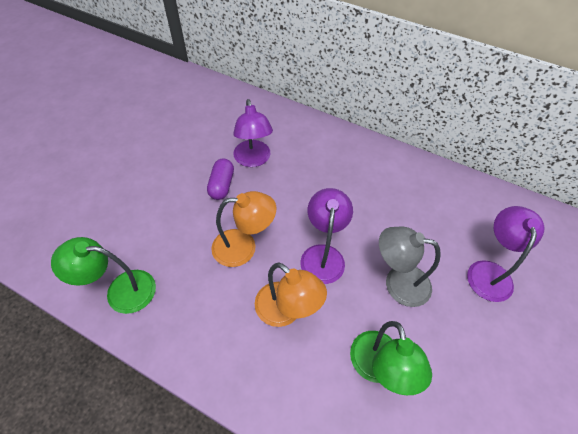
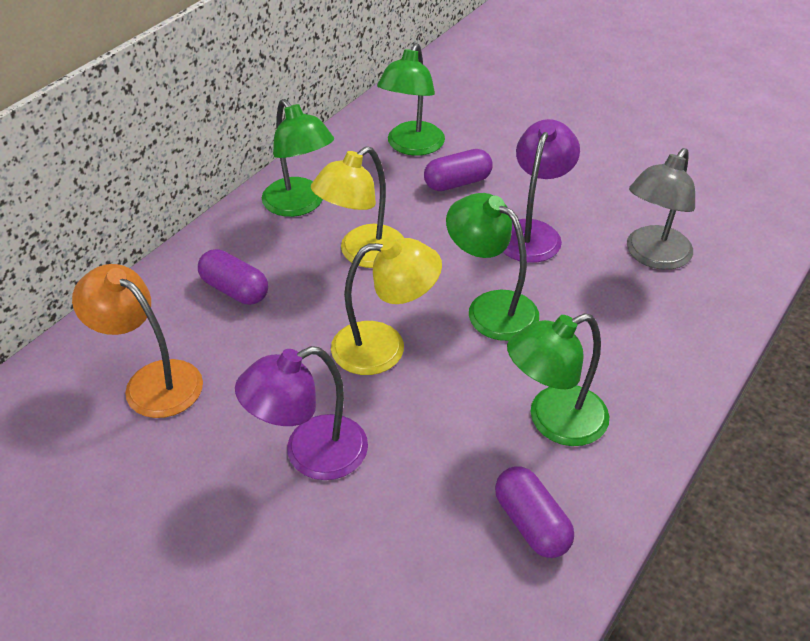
green lamp: [51,237,156,314] [350,321,432,395] = 2 -> [262,99,334,217] [377,43,445,156] [446,193,539,341] [507,313,609,446] = 4
orange lamp: [212,191,276,267] [255,262,327,327] = 2 -> [72,264,203,418] = 1
purple capsule: [207,159,234,200] = 1 -> [198,249,268,305] [424,149,493,191] [495,466,574,558] = 3
purple lamp: [233,99,273,167] [300,188,353,284] [467,206,544,302] = 3 -> [235,346,368,480] [503,119,580,263] = 2
yellow lamp: none = 0 -> [311,147,404,268] [331,237,442,375] = 2

